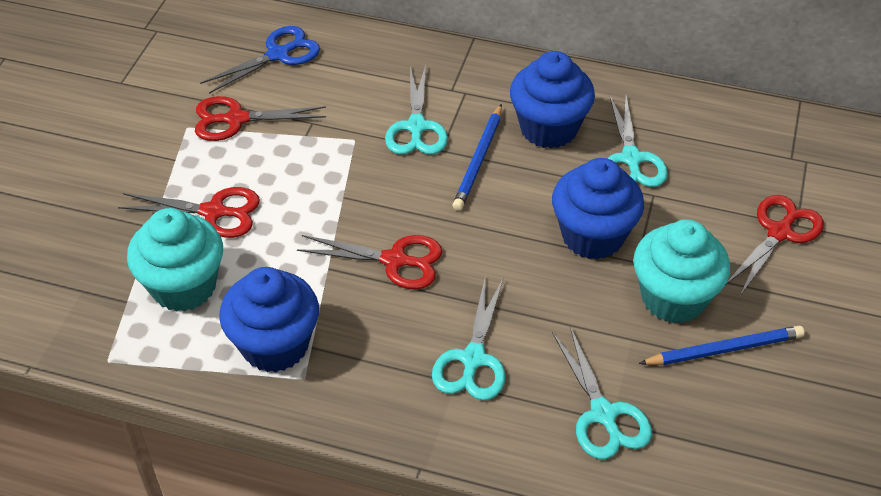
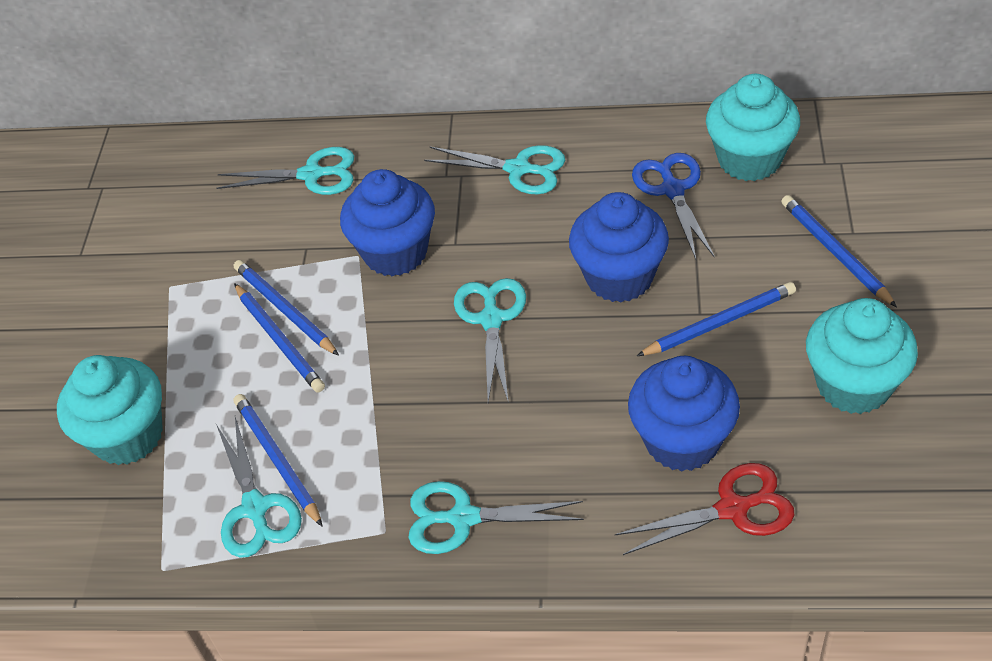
blue pencil: [452,104,502,211] [639,326,804,365] = 2 -> [234,260,339,356] [234,283,325,392] [234,394,323,527] [637,282,796,356] [781,195,897,307] = 5
red scissors: [118,187,260,238] [195,96,326,141] [297,235,442,289] [727,195,824,296] = 4 -> [615,463,794,555] = 1
turquoise cupcake: [127,208,223,312] [633,219,730,323] = 2 -> [57,355,163,465] [706,74,800,181] [806,298,918,414] = 3
turquoise scissors: [385,65,448,155] [432,279,506,400] [552,326,652,459] [607,95,668,187] = 4 -> [216,417,302,558] [217,147,354,195] [408,481,584,554] [424,145,565,195] [454,278,526,403] = 5

